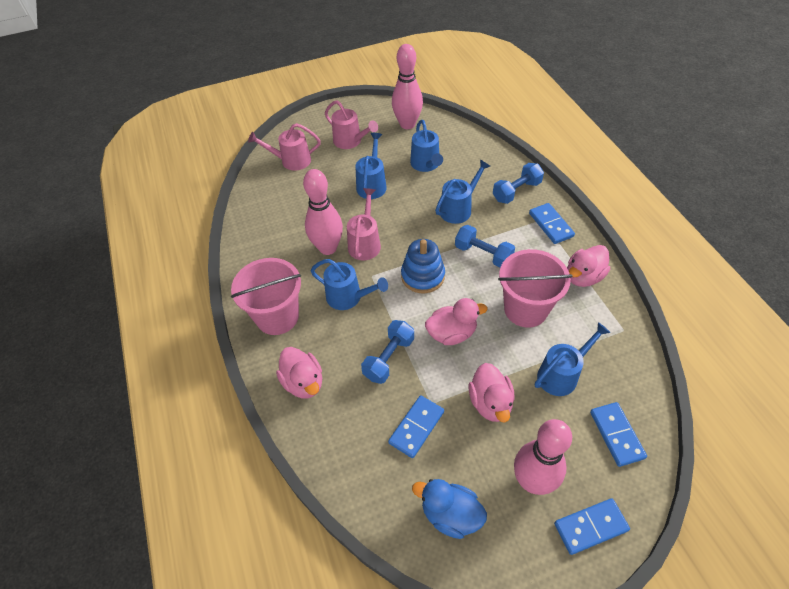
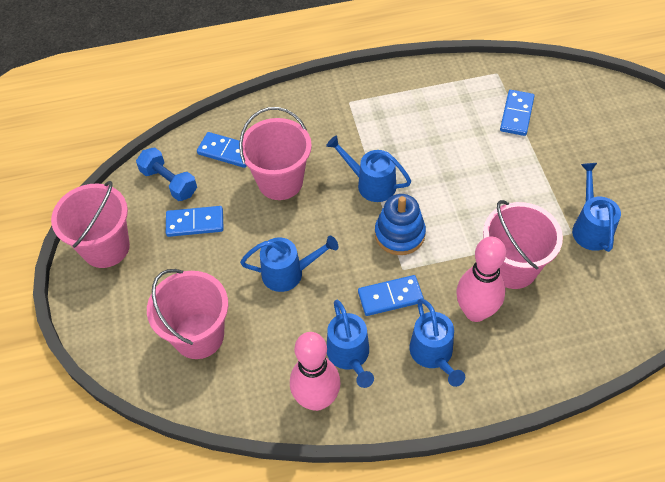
blue duck: [412,479,487,539] = 1 -> none = 0
blue dumbbell: [361,320,414,384] [455,225,515,267] [493,163,544,204] = 3 -> [136,147,197,201] = 1
pink bowling pin: [303,169,343,255] [392,44,423,129] [514,419,572,495] = 3 -> [290,332,341,411] [456,237,506,322] = 2
pink bucket: [231,258,301,335] [498,249,573,328] = 2 -> [51,181,130,268] [147,269,228,359] [239,107,312,200] [483,200,563,289] = 4
pink duck: [276,347,322,398] [425,298,487,345] [469,363,515,422] [567,245,610,287] = 4 -> none = 0
pink watering can: [248,123,321,171] [325,100,378,149] [347,188,381,260] = 3 -> none = 0

